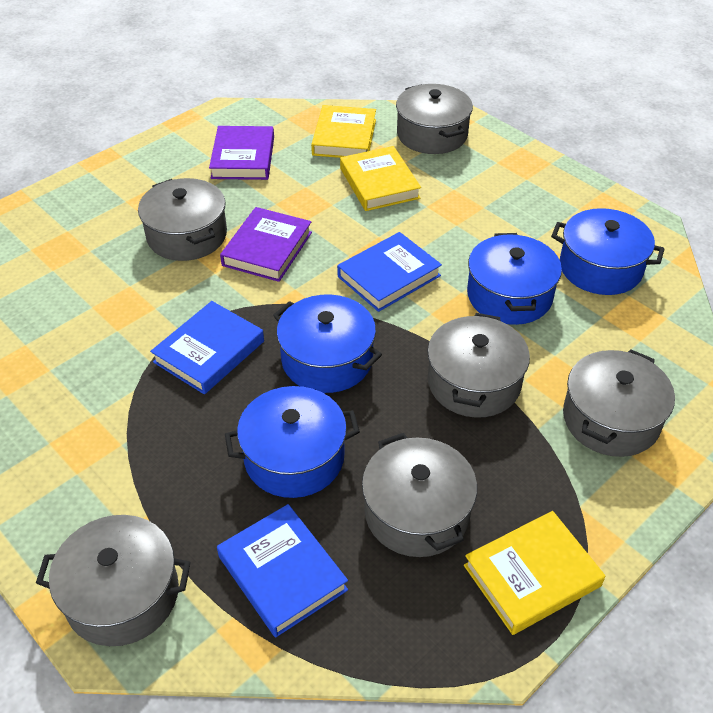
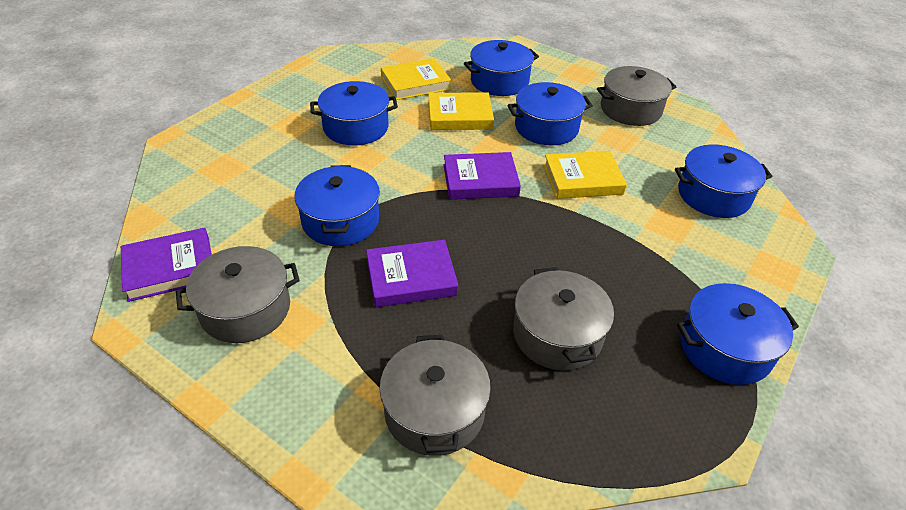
blue book: [150,301,264,394] [217,504,348,637] [337,232,442,312] = 3 -> none = 0
blue pot: [225,386,360,498] [273,295,382,393] [467,233,562,325] [551,208,664,295] = 4 -> [295,165,380,246] [310,81,398,145] [464,40,539,96] [507,82,593,146] [675,144,772,218] [677,283,799,385] = 6
grey pot: [36,515,191,646] [138,178,227,261] [362,433,477,557] [396,84,473,154] [427,313,530,418] [563,349,675,457] = 6 -> [176,246,300,343] [379,335,491,456] [513,267,614,371] [597,66,676,126] = 4
purple book: [209,126,274,180] [220,207,312,282] = 2 -> [121,228,212,302] [366,240,458,307] [444,152,521,200] = 3

